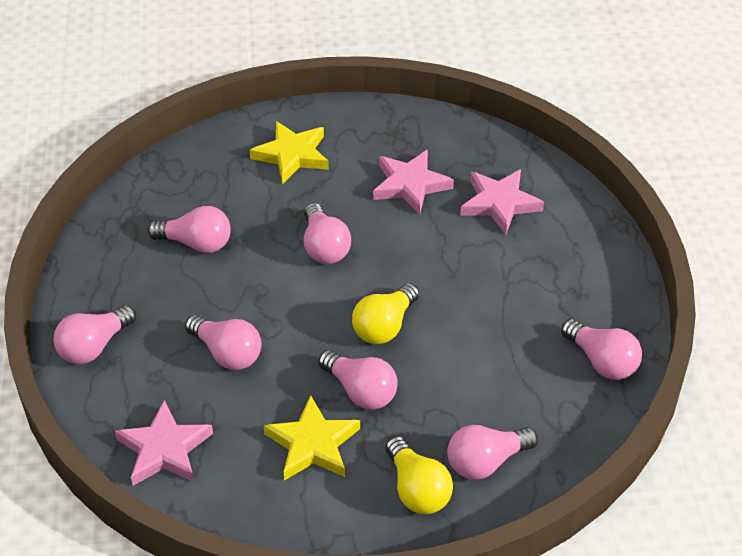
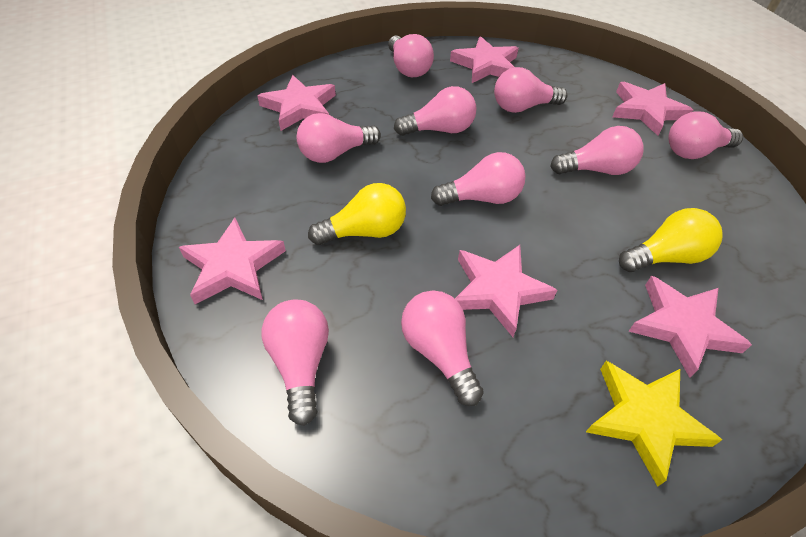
pink light bulb: [54,305,136,364] [147,206,231,253] [185,315,261,370] [304,203,351,264] [318,350,398,410] [447,425,538,480] [561,319,642,380] = 7 -> [262,299,329,426] [297,113,381,163] [388,34,434,77] [394,86,476,136] [401,291,484,406] [431,152,526,206] [494,67,567,113] [551,126,644,175] [668,111,743,159] = 9
pink star: [115,400,213,486] [373,150,454,215] [460,169,544,234] = 3 -> [179,218,286,304] [257,75,336,131] [450,36,519,83] [455,245,557,337] [613,82,693,136] [628,276,752,378] = 6
yellow star: [250,121,329,184] [264,395,360,480] = 2 -> [586,361,722,487] = 1

